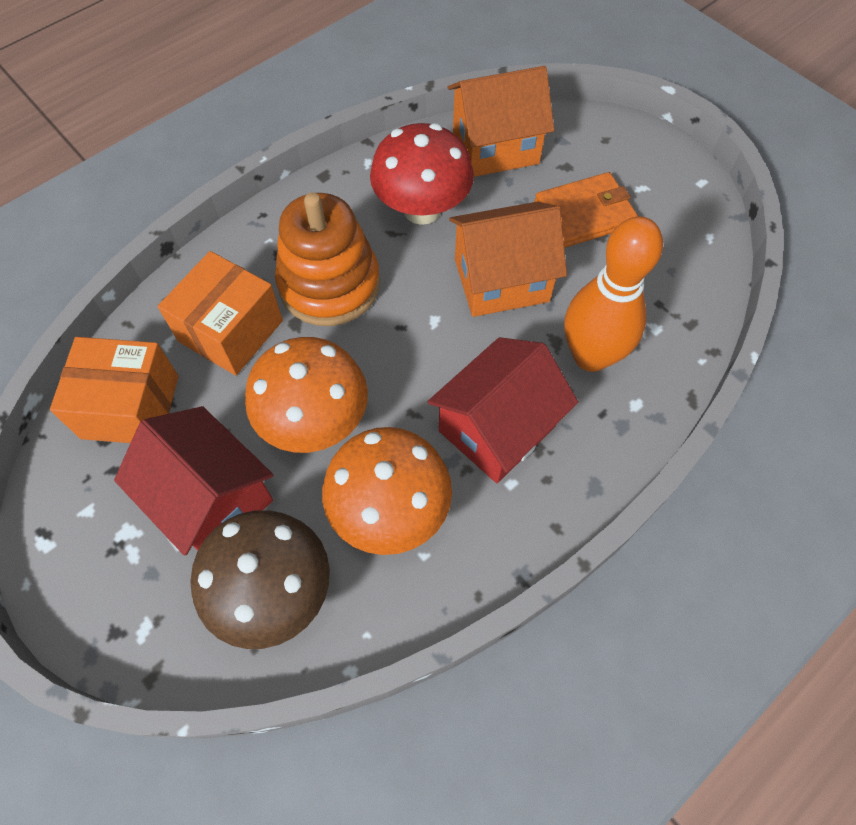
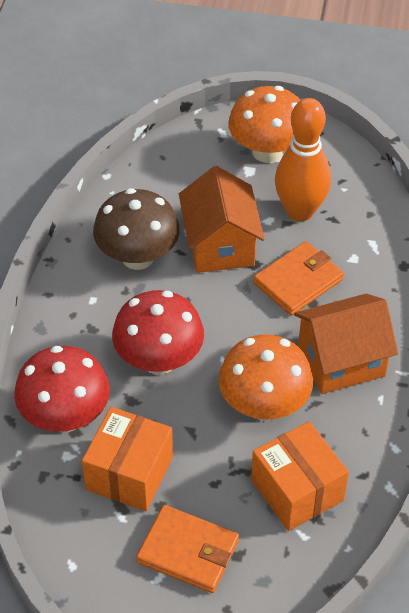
orange stacking toy: [275,192,380,326] = 1 -> none = 0
orange wallet: [535,172,638,248] = 1 -> [136,505,239,593] [253,241,344,316] = 2
red house: [114,406,273,556] [427,337,578,483] = 2 -> none = 0
red mushroom: [370,123,474,225] = 1 -> [14,346,110,432] [112,290,204,375] = 2

